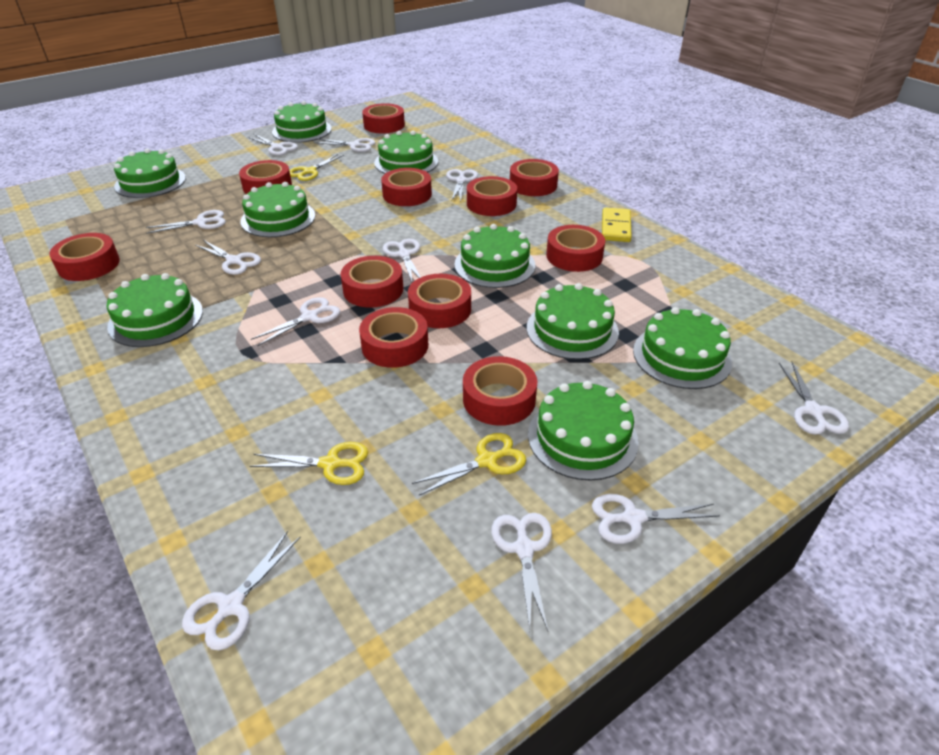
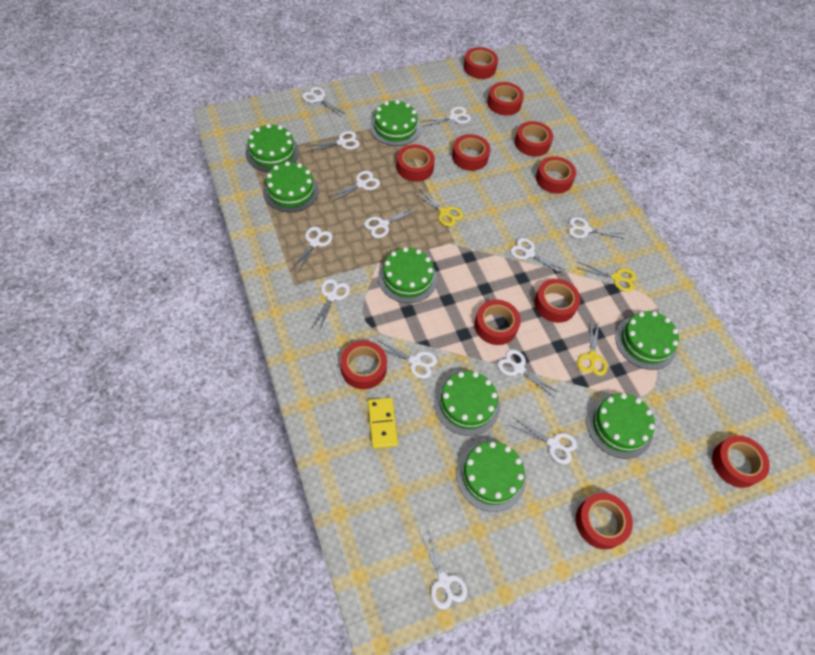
green cake: [107,273,203,347] [114,149,186,198] [240,182,315,237] [272,101,332,143] [374,131,438,174] [454,224,535,288] [527,283,619,360] [528,381,639,481] [633,307,732,389] = 9 -> [245,124,299,172] [263,161,319,212] [370,100,421,146] [378,247,437,303] [434,371,500,436] [456,441,526,512] [587,393,655,459] [615,311,679,370] = 8
white scissors: [146,210,226,234] [182,531,300,650] [195,240,261,275] [247,134,298,155] [251,297,340,346] [313,138,376,152] [383,239,421,282] [446,169,478,201] [491,513,552,631] [592,494,720,544] [779,362,849,435] = 11 -> [291,226,333,273] [302,87,346,117] [308,131,360,152] [312,279,350,332] [329,170,380,202] [364,206,418,238] [377,340,437,379] [419,529,467,609] [421,106,471,127] [497,349,558,397] [510,238,566,275] [510,418,577,464] [569,217,625,239] = 13

